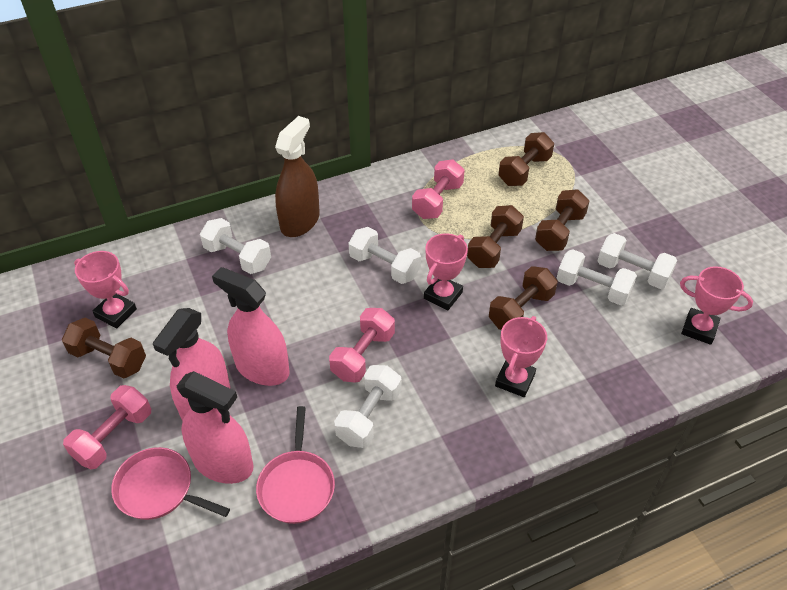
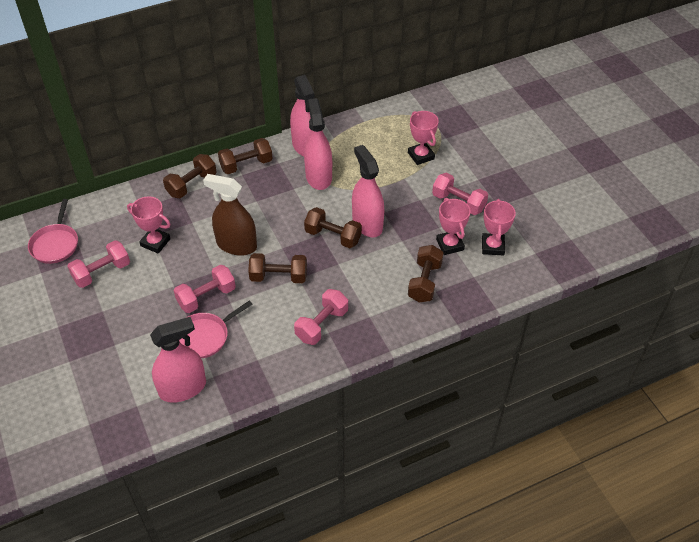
pink dumbbell: [63,385,151,469] [329,308,395,383] [412,159,465,219] = 3 -> [67,240,130,288] [174,265,236,313] [294,289,348,345] [432,173,488,215] = 4
pink spray bottle: [153,308,230,421] [177,371,253,484] [212,267,290,386] = 3 -> [150,317,206,403] [290,75,315,156] [304,98,332,190] [352,145,384,237] = 4
white dumbbell: [200,218,271,274] [334,365,402,448] [349,227,421,284] [557,249,637,305] [598,233,677,289] = 5 -> none = 0

